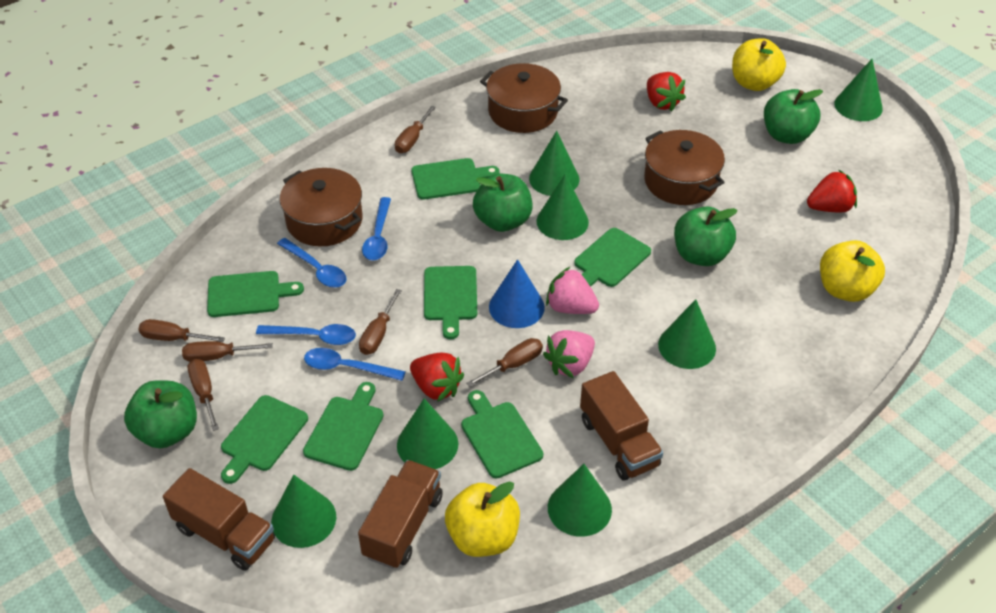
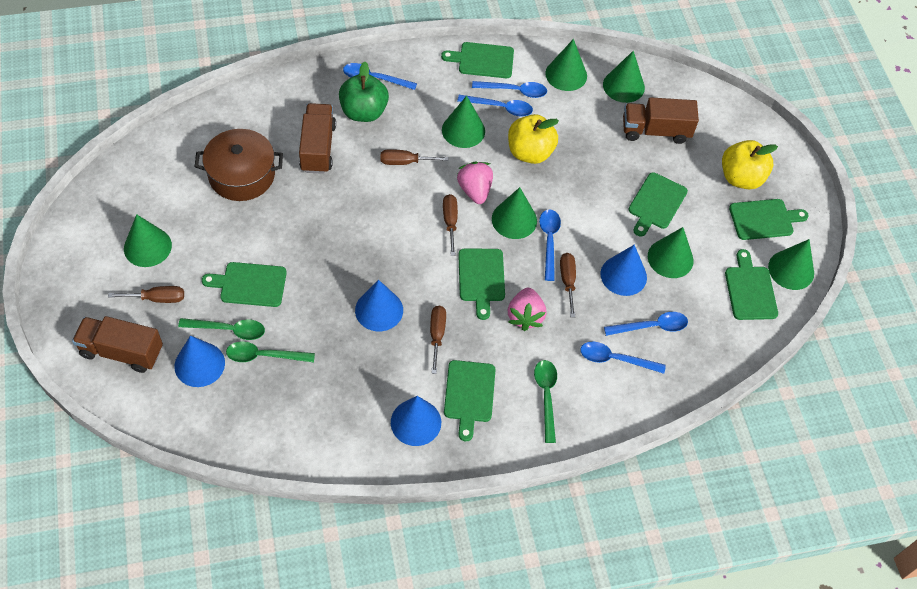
blue cone: [489,259,545,328] = 1 -> [174,335,225,387] [355,280,403,331] [391,396,441,446] [601,245,647,296] = 4
blue spoon: [256,324,356,345] [277,238,347,288] [304,348,406,381] [362,197,391,261] = 4 -> [343,63,417,90] [457,95,533,117] [472,81,547,98] [539,209,561,281] [580,342,666,374] [604,312,688,336] = 6
brown pot: [280,168,362,246] [480,63,568,133] [644,130,725,205] = 3 -> [195,129,283,201] = 1
brown screwdriver: [139,319,225,342] [182,341,273,362] [188,359,219,431] [359,289,402,355] [395,106,436,153] [466,338,543,387] = 6 -> [108,286,184,303] [381,149,449,165] [430,306,446,374] [443,194,458,256] [560,253,576,317] = 5
green apple: [124,380,197,448] [473,174,533,232] [674,207,738,266] [764,89,823,144] = 4 -> [339,62,389,122] = 1
green spoon: none = 0 -> [178,318,265,340] [226,341,315,363] [534,360,557,443] = 3
red strawberry: [410,353,464,402] [647,72,686,112] [807,169,857,212] = 3 -> none = 0
yellow apple: [445,481,520,557] [732,38,786,91] [820,240,885,302] = 3 -> [508,114,559,164] [722,140,778,189] = 2

